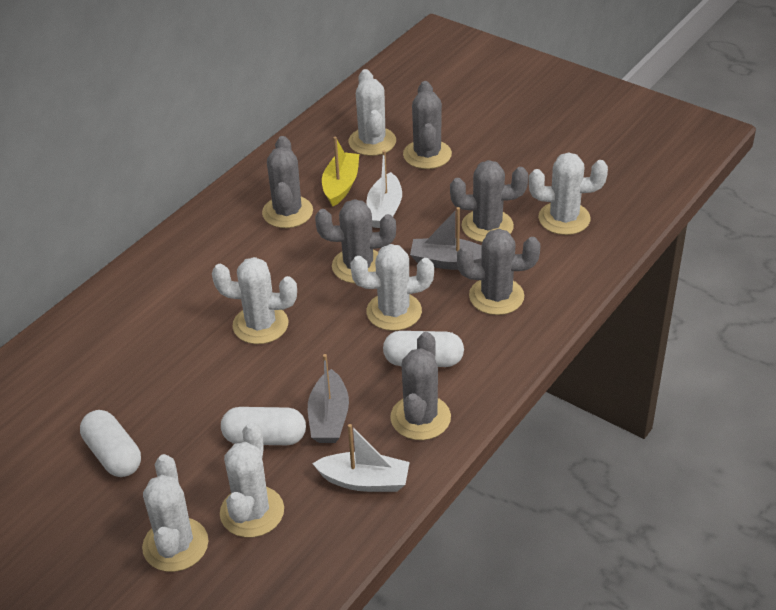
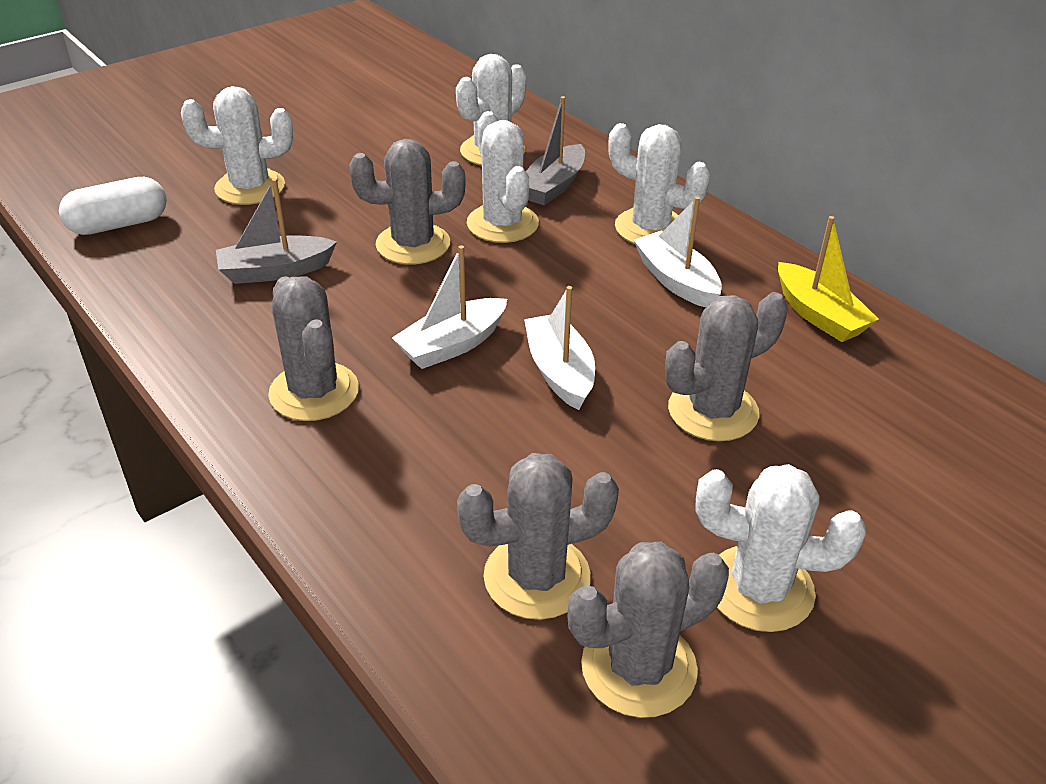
grey cactus: [262,136,313,228] [315,199,396,283] [390,332,451,440] [403,81,452,169] [450,160,528,242] [457,229,540,315] = 6 -> [268,276,359,421] [349,139,465,264] [457,453,619,620] [567,542,729,718] [665,292,788,441] = 5
white boat: [312,424,410,492] [367,150,402,228] = 2 -> [392,245,507,369] [524,286,595,410] [634,196,722,307] = 3
white cactus: [142,454,209,572] [212,257,297,344] [220,422,284,537] [349,69,396,156] [350,244,434,331] [529,152,608,235] = 6 -> [181,86,293,205] [456,54,527,166] [467,111,539,243] [608,123,710,244] [695,464,866,632] = 5
white capsule: [80,410,141,477] [221,407,306,445] [383,331,464,367] = 3 -> [59,177,167,235] = 1

